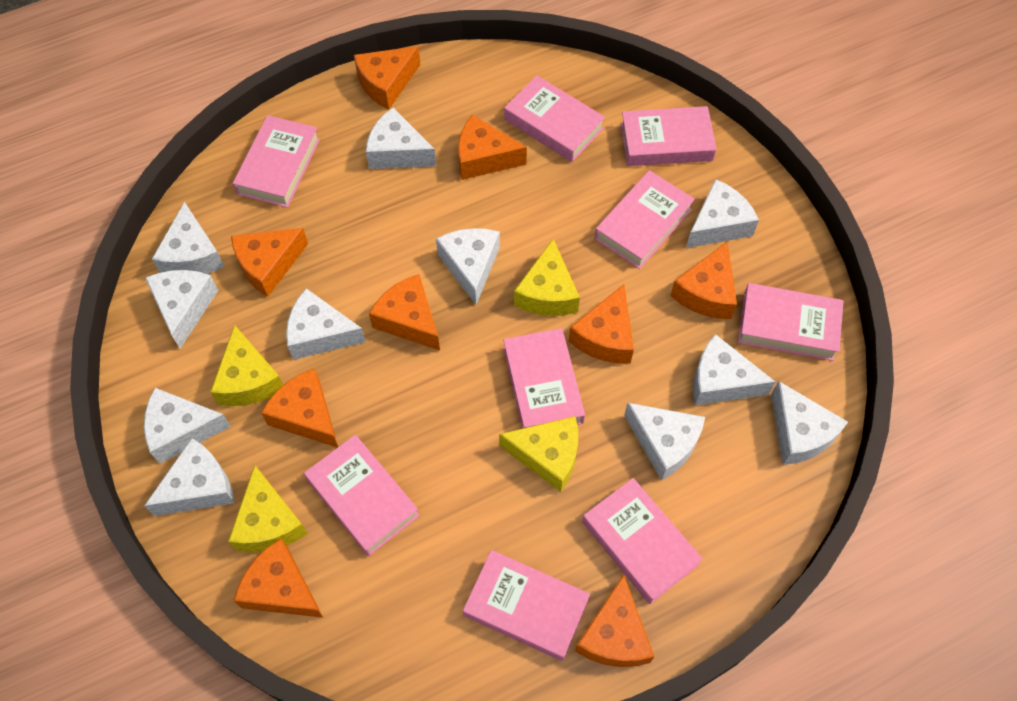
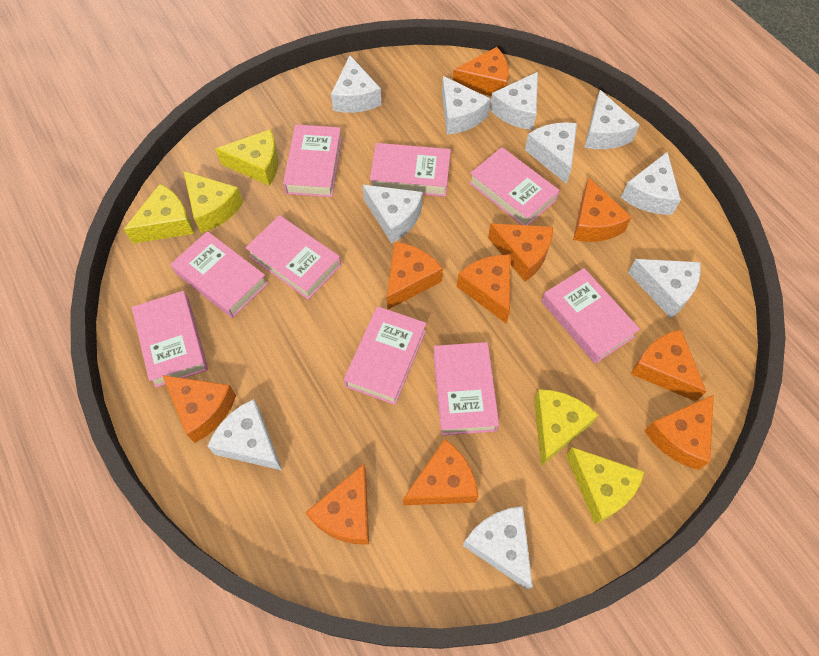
orange cheese: [231,228,308,297] [233,538,323,618] [261,368,338,448] [354,46,421,110] [369,274,440,351] [458,115,527,180] [569,284,634,364] [575,574,654,667] [670,242,737,319] = 9 -> [162,375,236,443] [305,464,369,545] [387,242,443,310] [403,439,478,505] [453,47,509,96] [457,255,511,324] [488,223,553,281] [573,178,632,242] [631,329,707,401] [644,395,714,470] = 10
white cheese: [144,388,231,464] [144,438,235,516] [145,270,219,349] [152,202,224,274] [286,288,366,360] [366,108,436,169] [436,228,500,305] [624,403,705,481] [686,179,759,248] [693,334,775,405] [771,381,848,465] = 11 -> [207,399,282,470] [331,56,381,113] [363,185,423,243] [442,76,491,134] [463,506,533,590] [490,72,538,130] [525,122,577,184] [584,90,640,149] [621,152,681,215] [628,259,701,318] = 10
yellow cheese: [210,325,283,406] [228,465,308,553] [499,416,578,492] [514,239,580,316] = 4 -> [124,184,194,244] [184,171,243,233] [215,129,278,186] [534,389,598,466] [566,447,644,524] = 5

